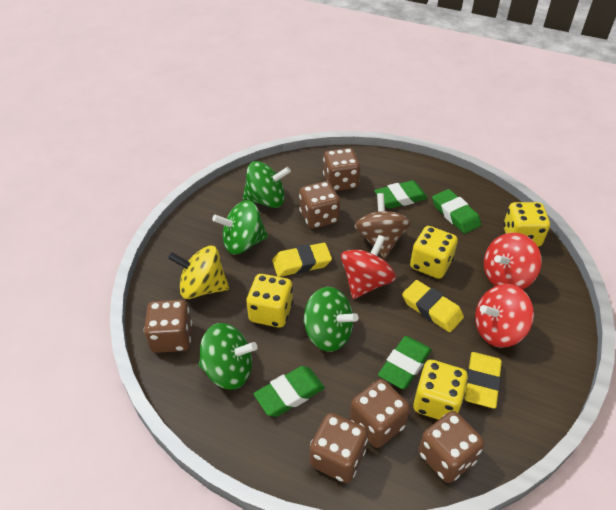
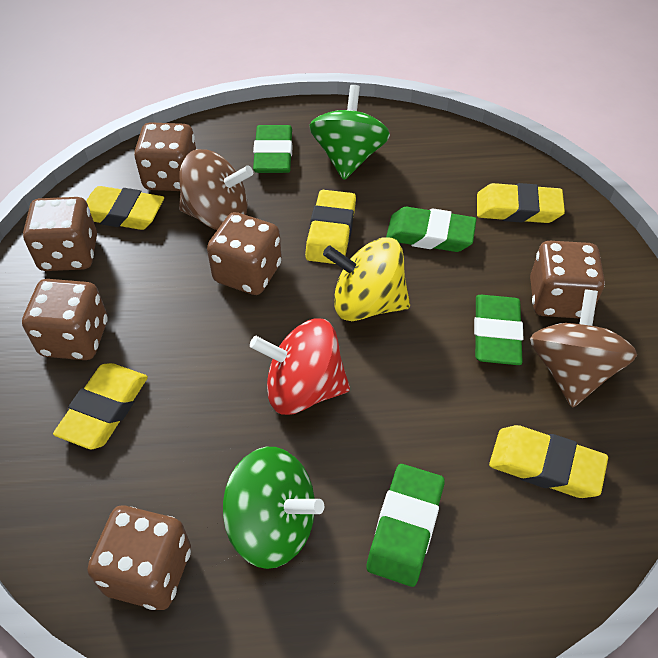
brown spinning top: [354,193,411,258] = 1 -> [179,149,253,230] [530,290,637,408] = 2
green spinning top: [199,323,257,390] [212,200,268,255] [243,161,291,208] [303,287,358,352] = 4 -> [223,447,324,569] [309,85,390,180] = 2
red spinning top: [341,235,396,299] [475,284,534,348] [484,233,542,290] = 3 -> [250,318,350,415] = 1
yellow dice: [246,274,293,328] [410,226,458,279] [413,360,468,420] [503,202,550,247] = 4 -> none = 0
yellow eraser: [272,243,332,277] [402,280,464,332] [464,352,502,409] = 3 -> [53,363,148,449] [86,186,164,230] [305,190,356,264] [477,183,565,223] [489,425,608,498] = 5

